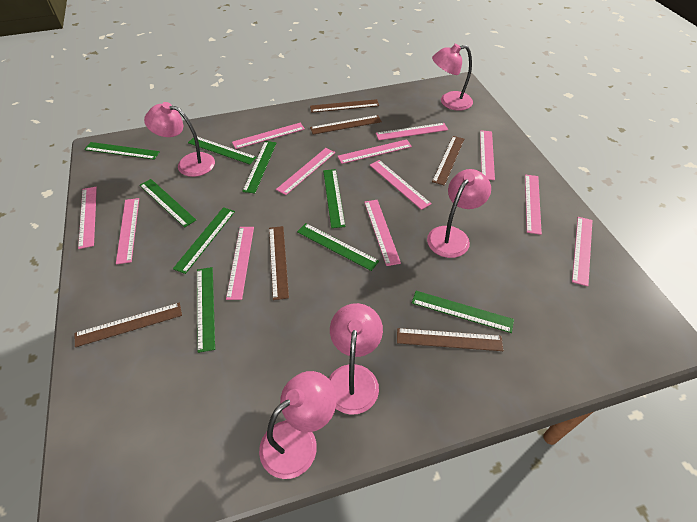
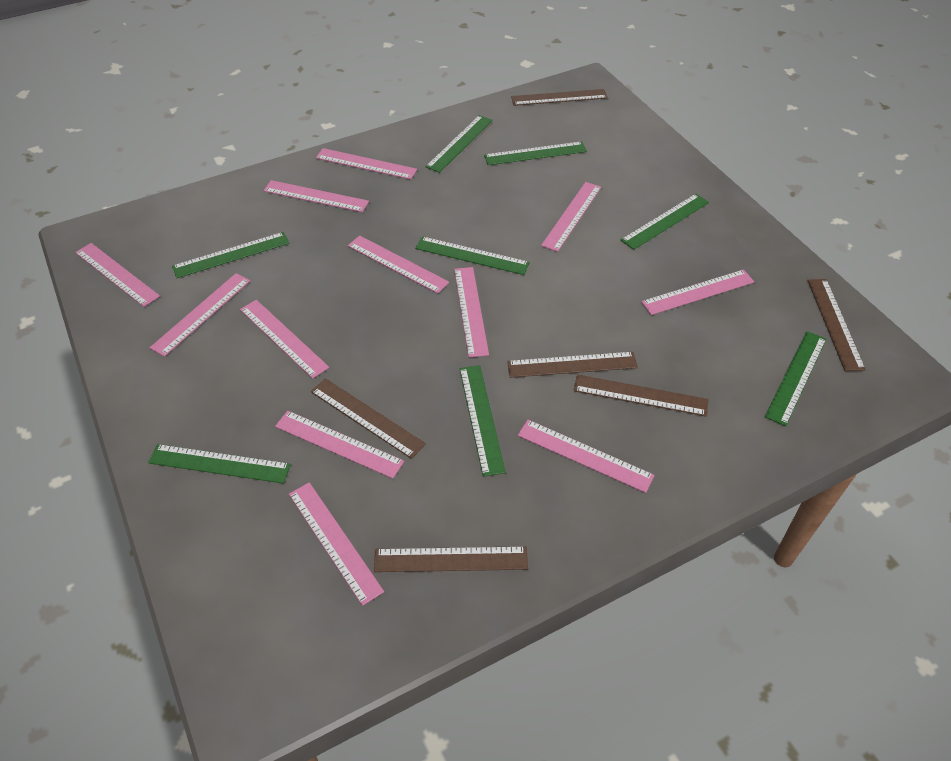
green ruler: [84,142,160,160] [139,179,196,227] [173,207,235,274] [188,137,257,165] [197,267,215,353] [242,141,277,193] [297,223,379,271] [323,169,345,228] [412,291,514,333] = 9 -> [148,444,291,484] [172,232,289,278] [415,236,530,275] [425,115,493,173] [460,365,506,477] [484,141,587,165] [621,194,709,250] [765,331,826,426] = 8
pink lamp: [144,102,215,177] [259,371,337,479] [329,303,383,414] [427,169,491,258] [432,44,473,111] = 5 -> none = 0

